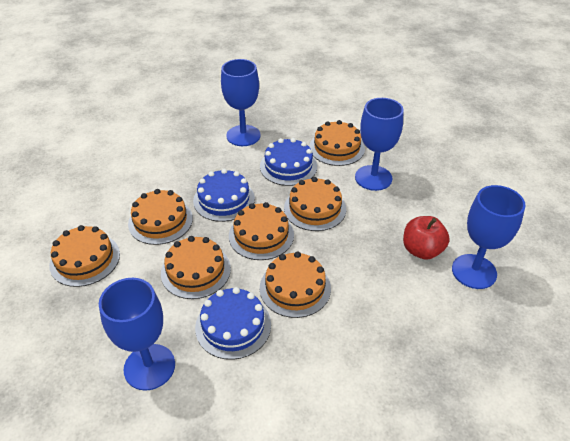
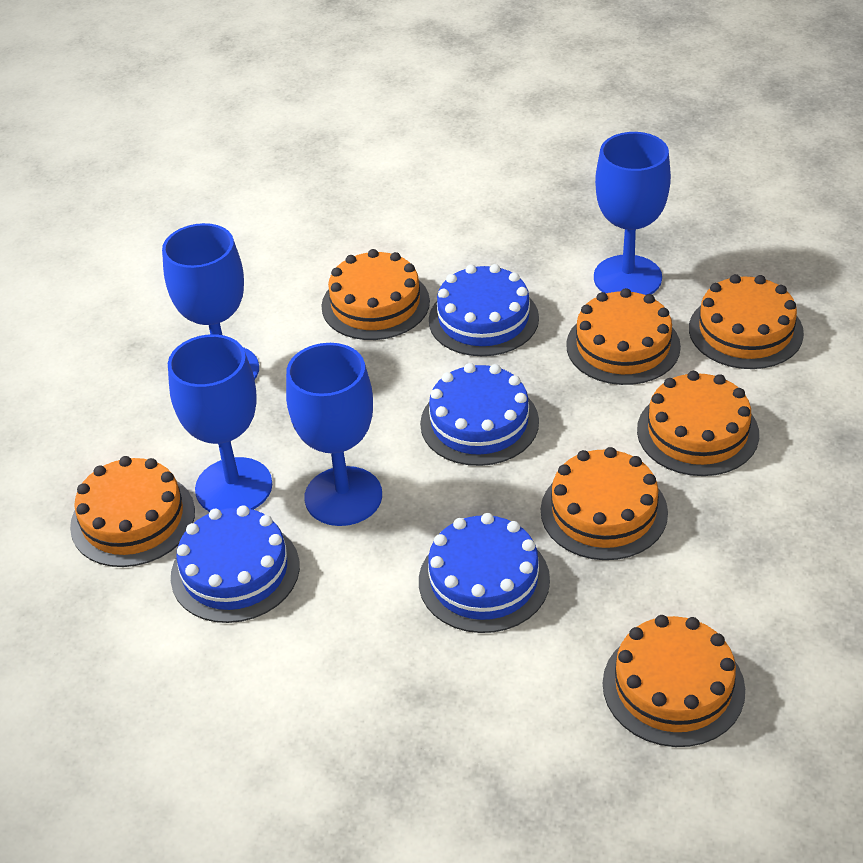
blue cake: [193,169,255,222] [195,287,271,360] [260,138,317,186] = 3 -> [171,505,300,623] [419,513,550,633] [420,363,539,466] [429,264,539,356] = 4
red apple: [403,216,450,260] = 1 -> none = 0

